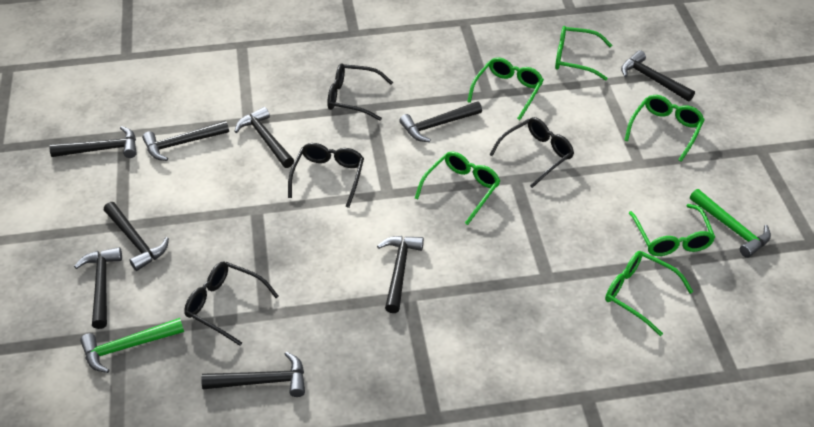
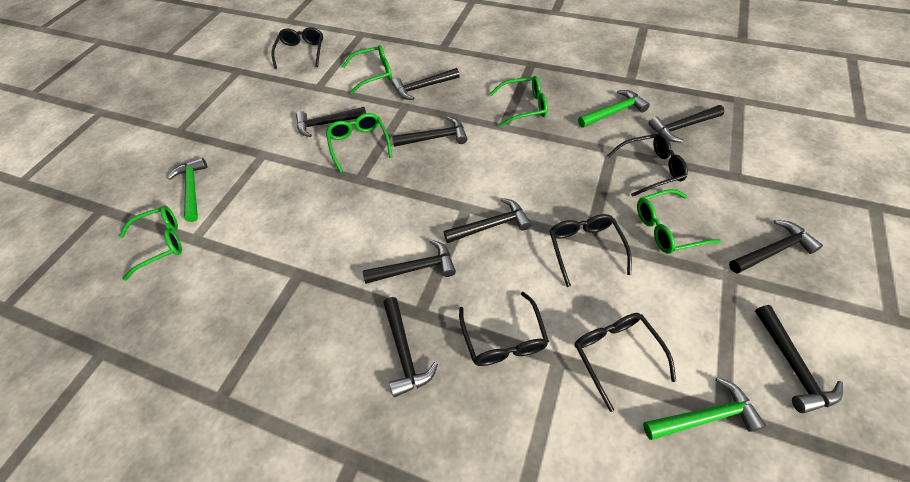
black glasses: [184,262,279,346] [288,143,364,208] [327,63,393,121] [489,117,574,188] = 4 -> [272,27,323,69] [459,292,549,366] [549,214,632,287] [574,313,676,412] [607,133,688,197] = 5
green glasses: [415,151,500,225] [467,57,544,120] [555,26,612,81] [605,251,693,336] [624,95,705,162] [629,204,715,256] = 6 -> [119,206,182,281] [326,113,392,173] [342,45,392,94] [490,76,547,127] [637,189,721,254] = 5
green hammer: [80,318,184,373] [690,189,771,258] = 2 -> [167,158,207,222] [578,90,650,127] [643,377,766,440] = 3

